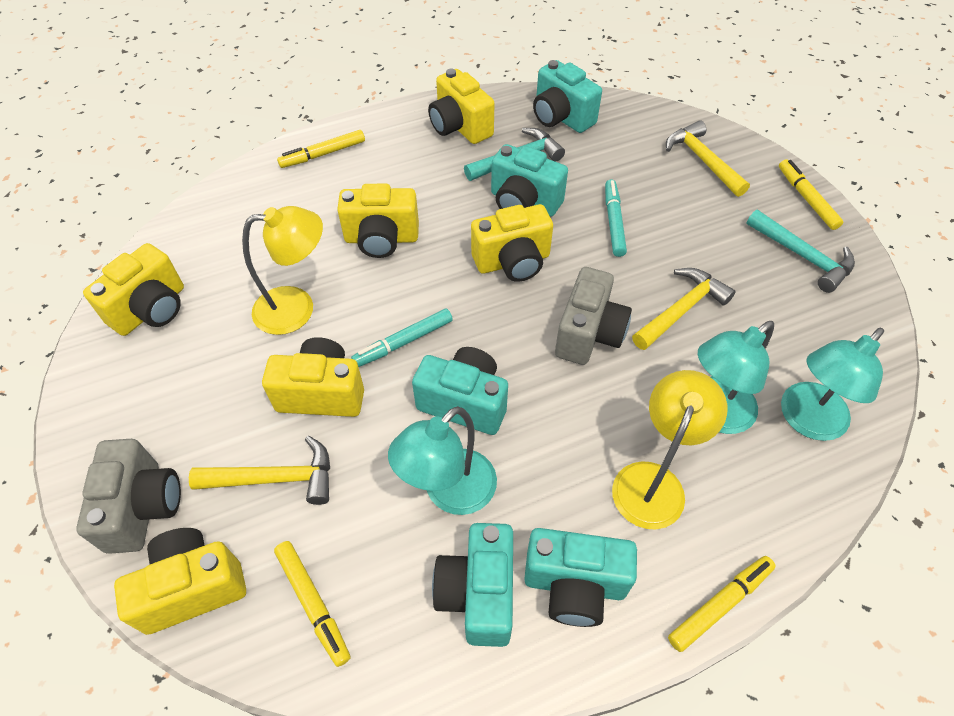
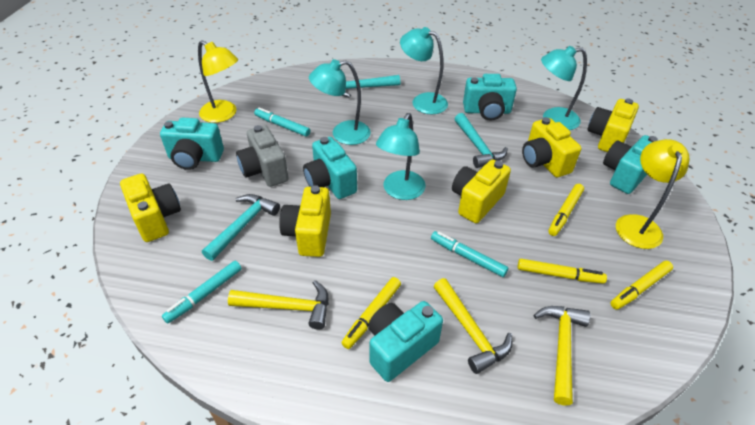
grey camera: [76,439,181,554] [555,267,632,365] = 2 -> [236,125,289,187] = 1
turquoise hammer: [464,128,565,181] [746,210,855,293] = 2 -> [202,194,280,261] [342,75,400,98] [455,113,508,168] = 3
turquoise lamp: [388,406,497,515] [698,321,774,434] [781,328,884,441] = 3 -> [309,59,371,145] [376,113,426,200] [400,27,448,114] [541,46,587,130] = 4
turquoise marker: [351,308,453,367] [605,179,627,257] = 2 -> [162,261,242,323] [254,107,311,137] [431,231,508,277] = 3
yellow camera: [83,243,184,336] [114,528,246,635] [262,337,364,417] [337,184,419,258] [428,69,495,144] [471,204,553,282] = 6 -> [120,174,181,242] [279,185,331,257] [452,159,511,223] [522,117,581,177] [587,99,639,152] = 5

